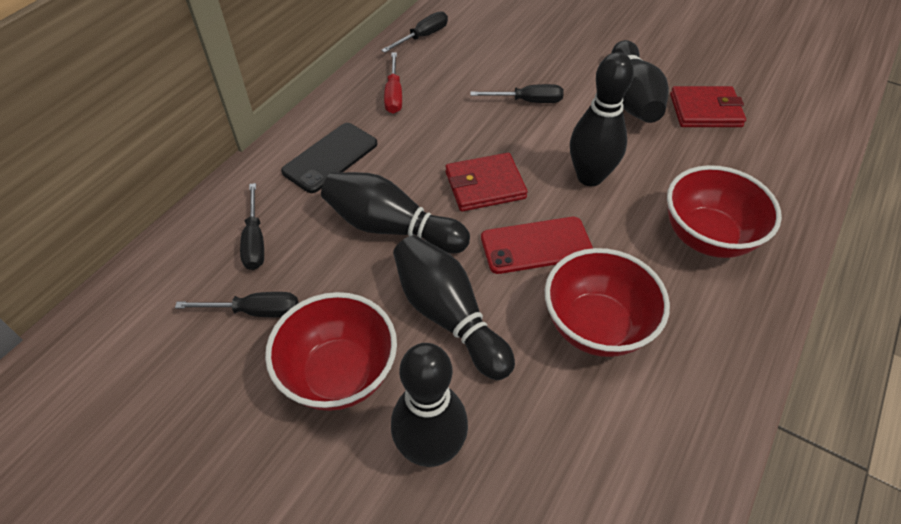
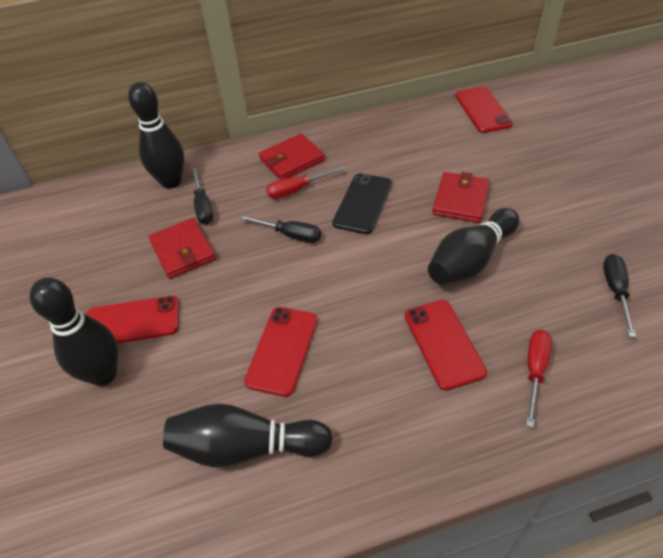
black bowling pin: [321,172,470,253] [391,343,468,467] [393,235,515,380] [570,52,634,186] [612,40,669,123] = 5 -> [30,277,118,386] [128,82,184,189] [163,403,333,468] [428,208,519,285] = 4
black screwdriver: [175,292,298,317] [240,183,264,270] [381,11,448,53] [470,84,564,103] = 4 -> [191,167,213,224] [238,215,321,243] [603,254,636,337] = 3
red bowl: [265,292,397,411] [545,248,670,357] [667,165,782,258] = 3 -> none = 0
red phone: [481,217,593,274] = 1 -> [86,296,179,343] [244,307,318,397] [405,300,487,391] [455,86,513,133] = 4
red screwdriver: [384,52,402,114] = 1 -> [266,166,344,199] [526,330,552,428] = 2
red wallet: [446,153,528,212] [670,86,746,127] = 2 -> [149,218,216,279] [259,133,325,180] [432,172,490,223] = 3

